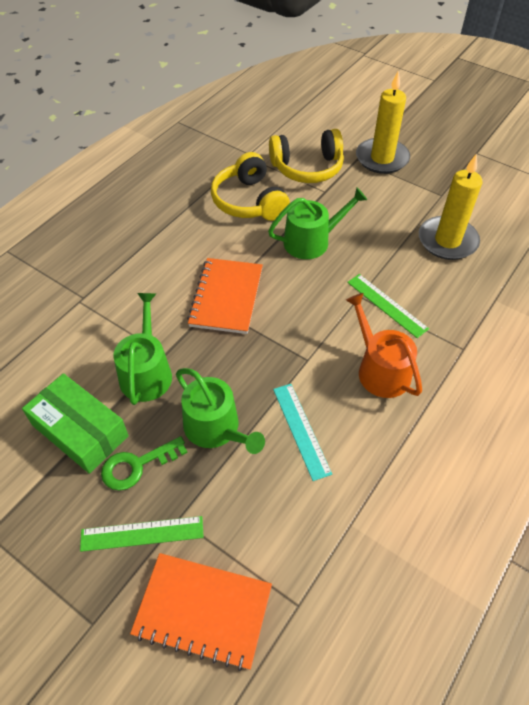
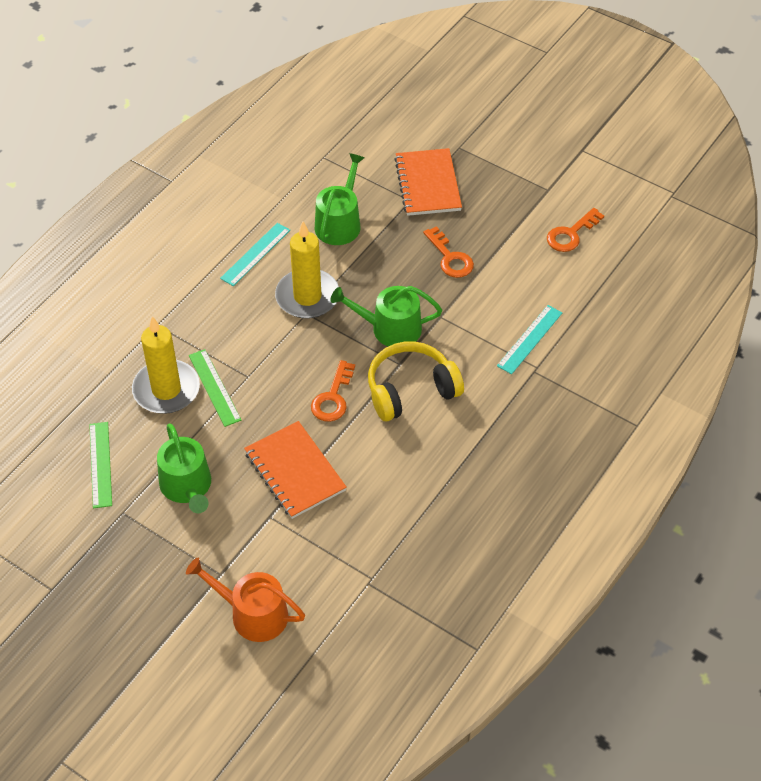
green box: [22,373,129,474] = 1 -> none = 0
green key: [101,436,188,491] = 1 -> none = 0
orange key: none = 0 -> [311,360,355,422] [423,226,474,278] [547,208,604,252] = 3
turquoise ruler: [273,384,332,481] = 1 -> [220,223,290,286] [497,305,562,374] = 2
yellow headphones: [211,152,290,221] [269,129,344,183] = 2 -> [368,341,464,421] = 1

